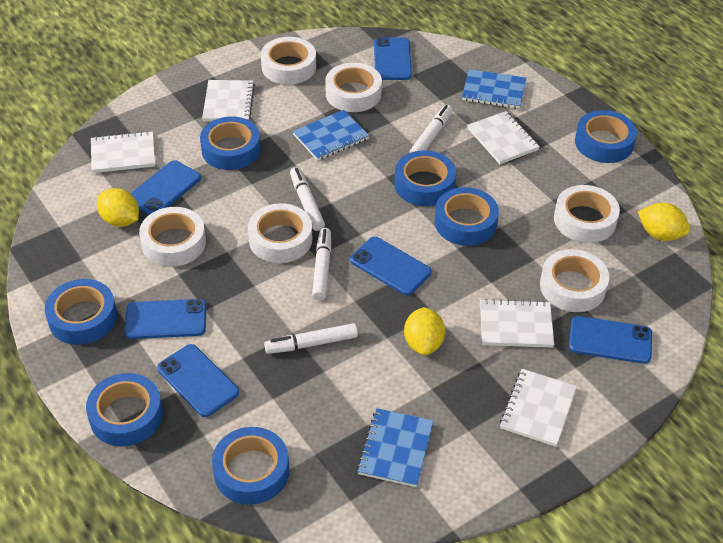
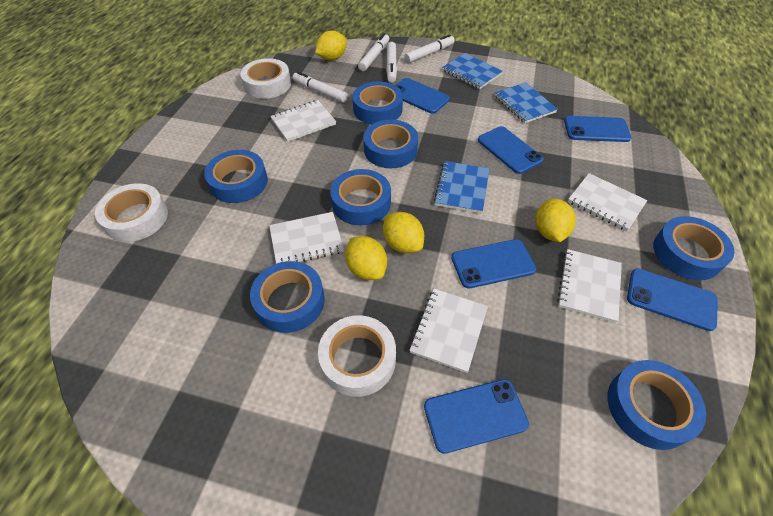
white tape: [139,207,206,267] [248,203,312,263] [261,37,316,85] [325,63,382,112] [540,249,609,312] [554,185,620,243] = 6 -> [95,183,168,242] [240,58,291,99] [318,315,396,397] = 3
yellow lemon: [97,188,139,227] [404,307,445,355] [638,203,690,241] = 3 -> [315,31,347,60] [345,236,387,280] [383,212,424,253] [535,199,576,242] = 4

